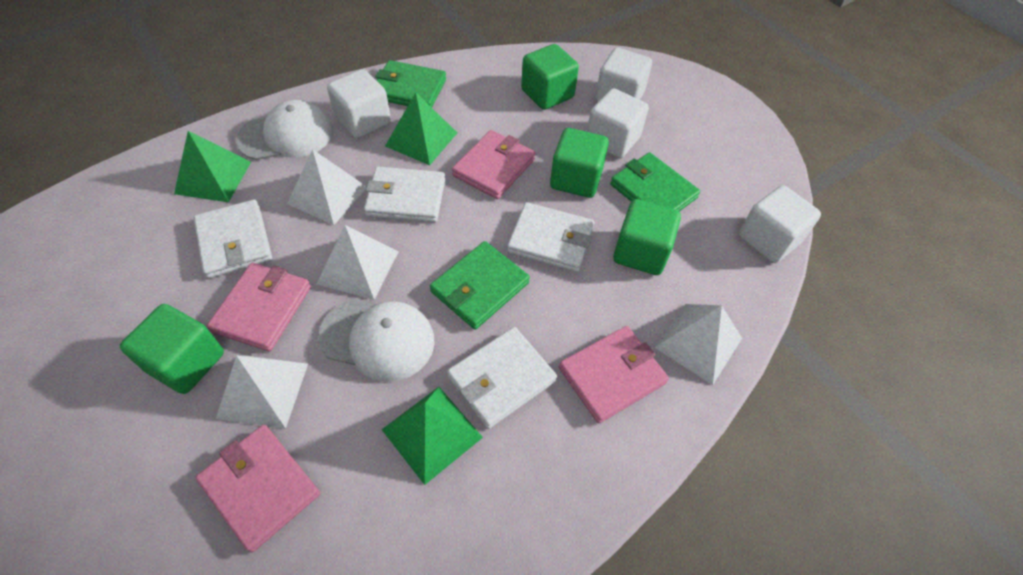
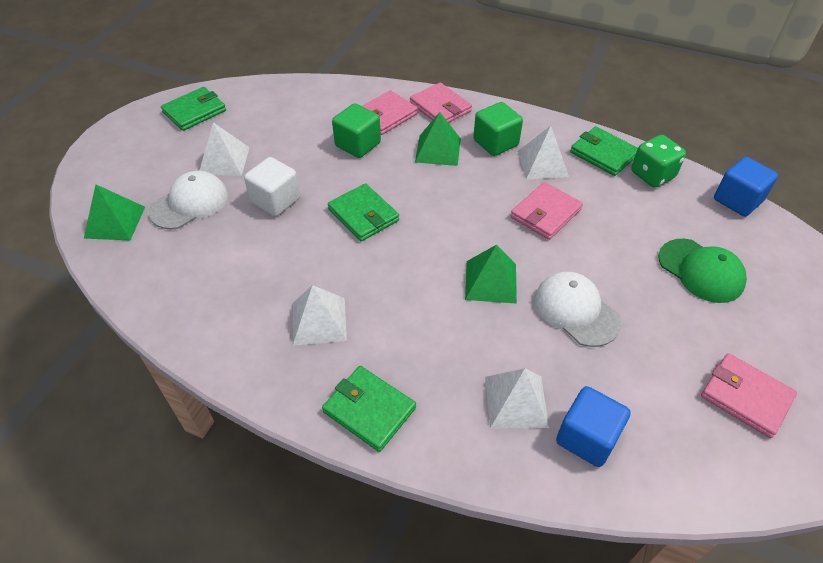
blue cube: none = 0 -> [556,386,630,467] [714,157,778,216] = 2
green cap: none = 0 -> [658,239,747,303] = 1
green cube: [120,304,224,394] [521,44,579,110] [550,128,609,198] [613,199,681,275] = 4 -> [332,103,381,158] [473,102,523,156] = 2
green dice: none = 0 -> [631,135,686,187] = 1
green wallet: [375,60,446,107] [430,241,530,330] [610,152,700,211] = 3 -> [161,87,226,131] [322,366,416,452] [328,183,399,241] [570,126,638,176] = 4
white cube: [327,69,391,139] [587,88,649,158] [595,48,652,102] [739,185,821,263] = 4 -> [244,157,300,216] = 1
white wallet: [194,199,272,278] [364,167,445,223] [447,327,557,429] [507,202,594,272] = 4 -> none = 0

